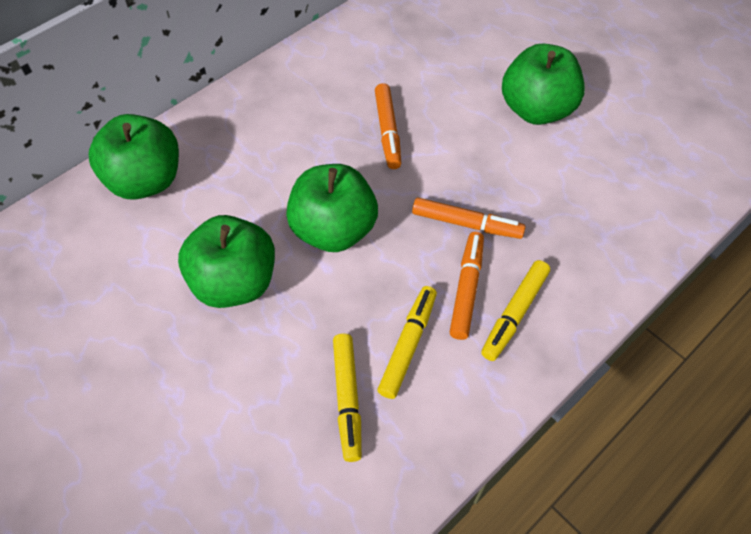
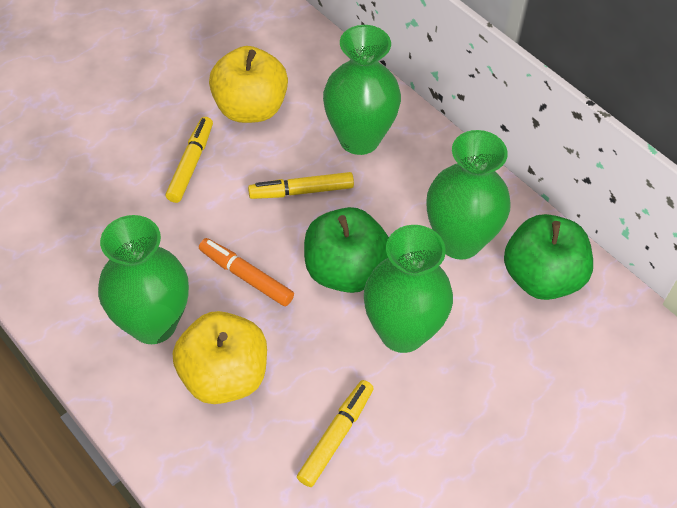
green apple: [89,114,179,200] [178,215,275,308] [286,164,378,252] [502,44,585,125] = 4 -> [304,207,389,293] [504,214,593,300] = 2
green vase: none = 0 -> [98,215,189,344] [323,25,401,155] [364,225,453,353] [426,130,511,260] = 4
orange marker: [375,83,401,169] [412,198,526,239] [450,232,484,340] = 3 -> [199,238,294,306] = 1
yellow apple: none = 0 -> [173,311,267,404] [209,46,288,123] = 2

